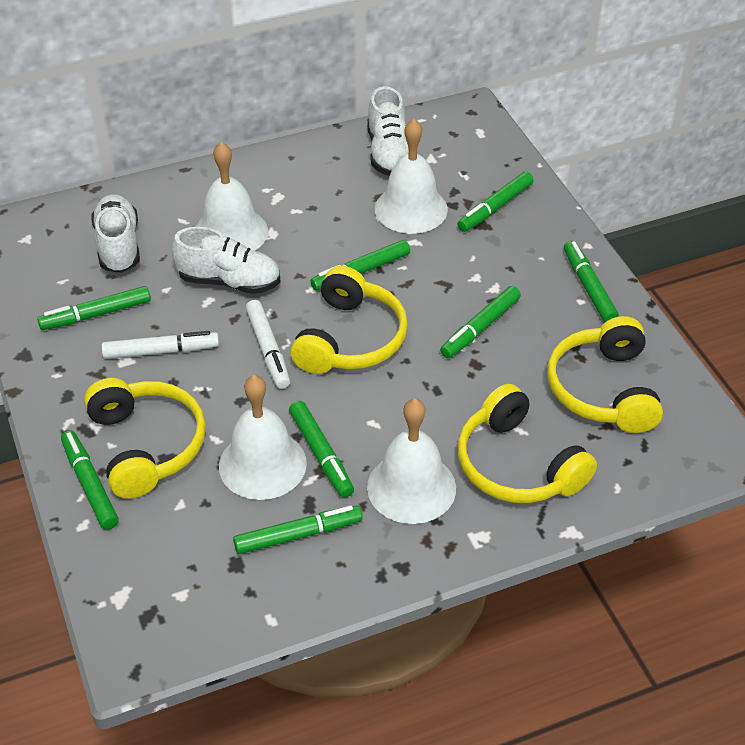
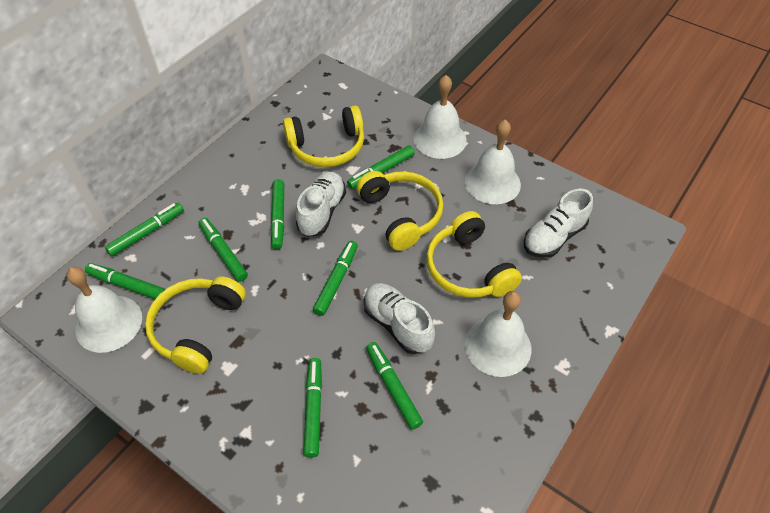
white marker: [101,331,219,359] [246,300,290,389] = 2 -> none = 0

